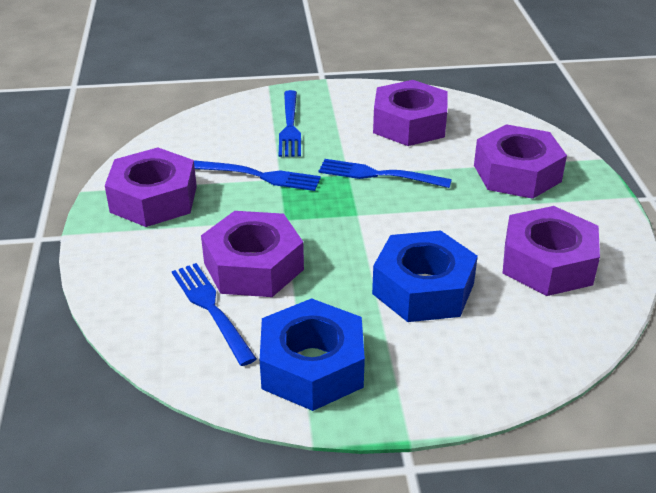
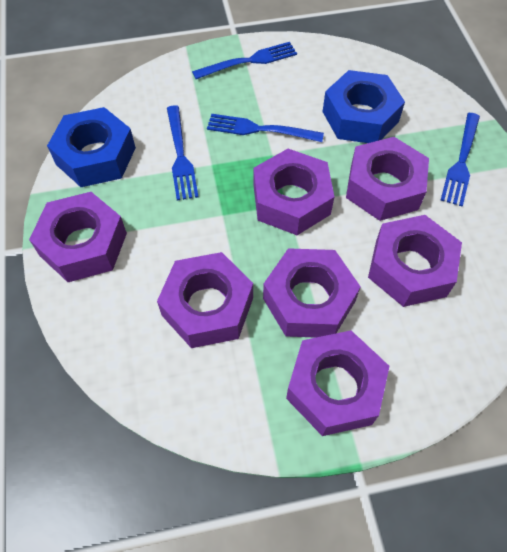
purple nut: [105,147,197,227] [201,211,304,297] [373,80,448,146] [474,124,567,199] [502,206,600,296] = 5 -> [29,192,127,282] [157,252,253,348] [254,149,334,235] [263,248,361,338] [286,330,389,436] [346,137,429,221] [368,215,462,307] = 7

